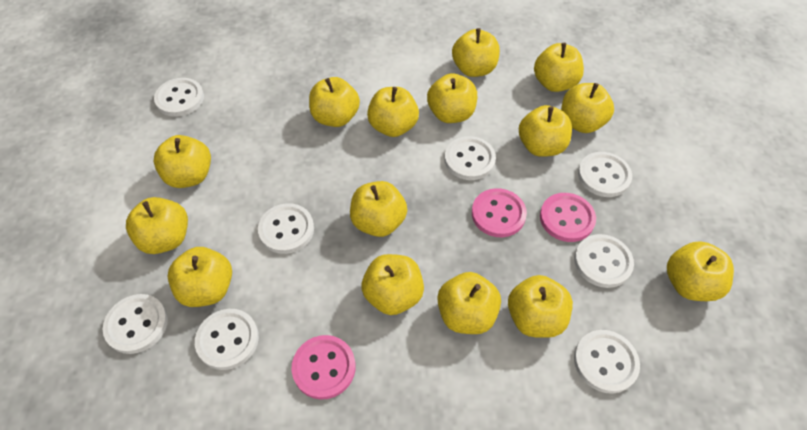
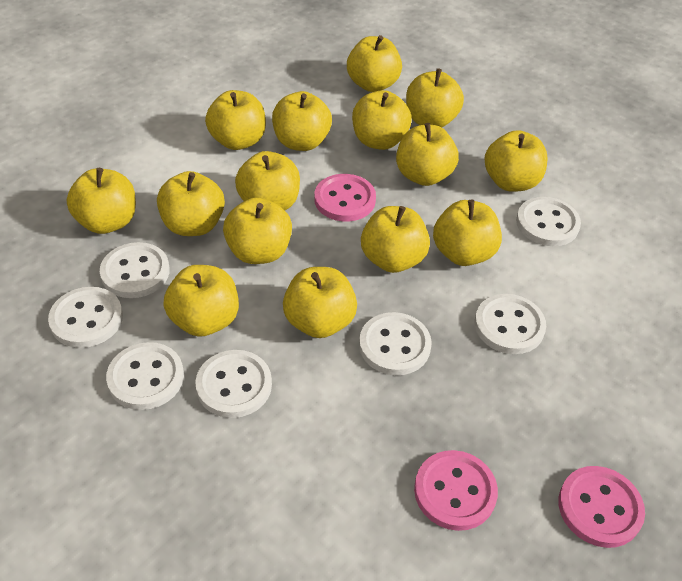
white button: [103,294,168,354] [154,78,204,117] [195,309,259,370] [258,203,314,254] [445,136,496,180] [574,234,634,288] [574,330,640,394] [578,152,632,197] = 8 -> [48,287,123,348] [100,242,170,298] [106,342,184,410] [195,350,272,418] [359,312,432,375] [474,294,546,354] [516,197,581,246] = 7

